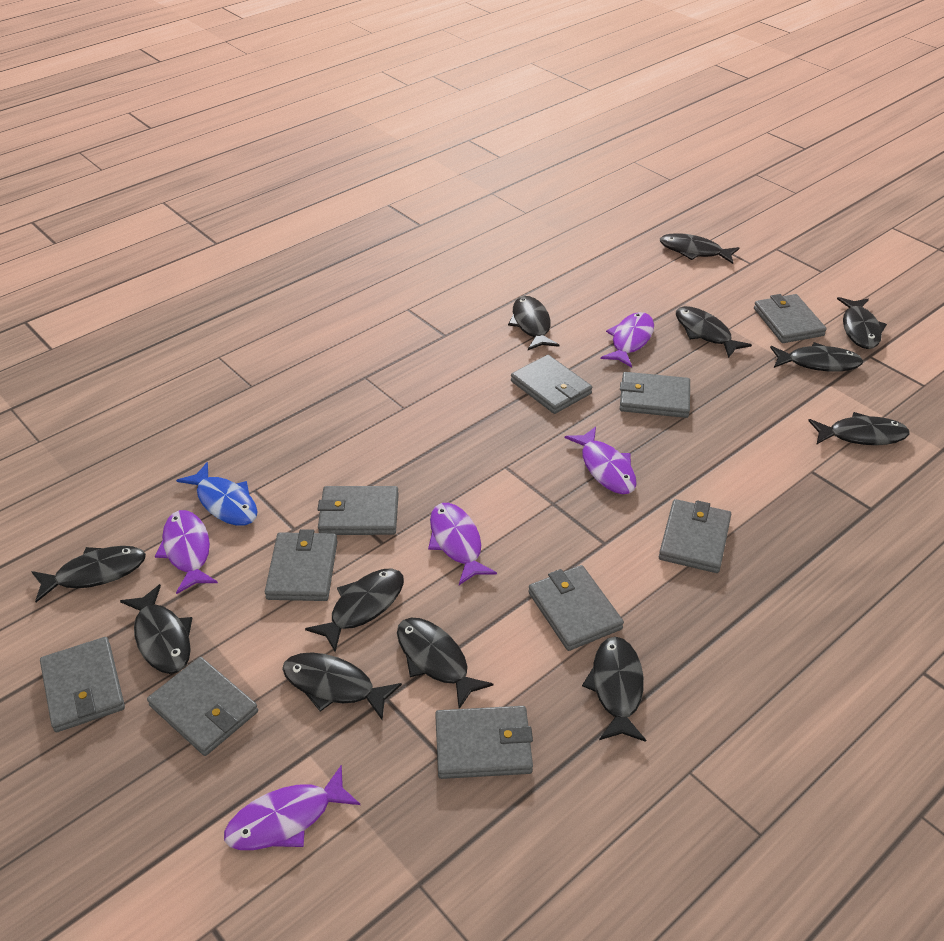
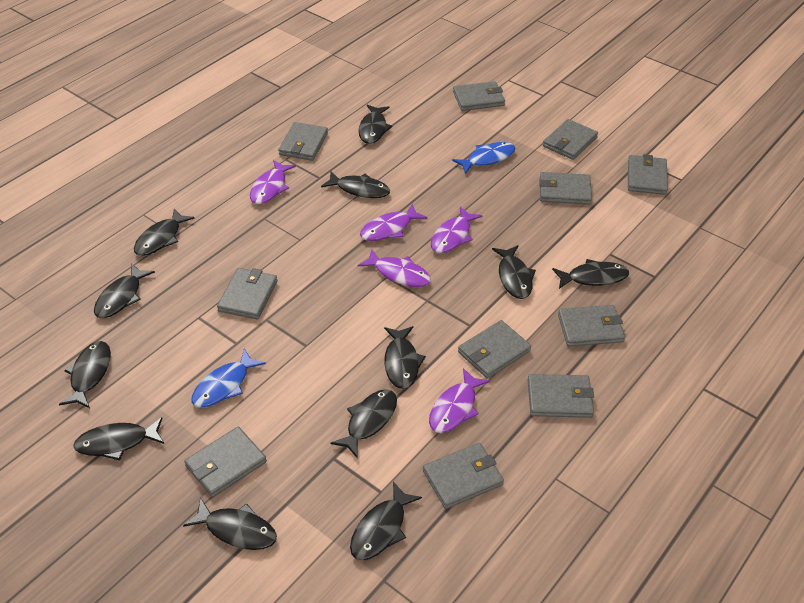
blue fish: [176,462,258,526] = 1 -> [191,349,266,408] [452,142,515,174] = 2
grey wallet: [40,637,125,732] [147,657,258,756] [265,529,338,601] [318,486,399,535] [435,706,533,779] [511,355,592,414] [528,565,624,651] [620,372,690,418] [659,499,731,573] [754,294,827,343] = 10 -> [184,427,267,497] [217,268,277,319] [278,122,328,161] [423,443,504,509] [453,81,505,111] [458,320,531,379] [528,374,594,418] [539,172,592,204] [543,119,598,160] [558,305,625,346] [628,154,668,195] = 11

